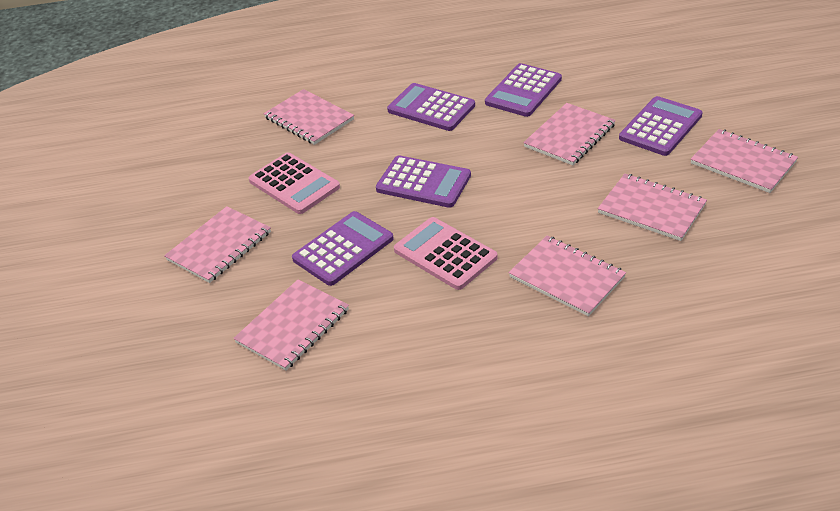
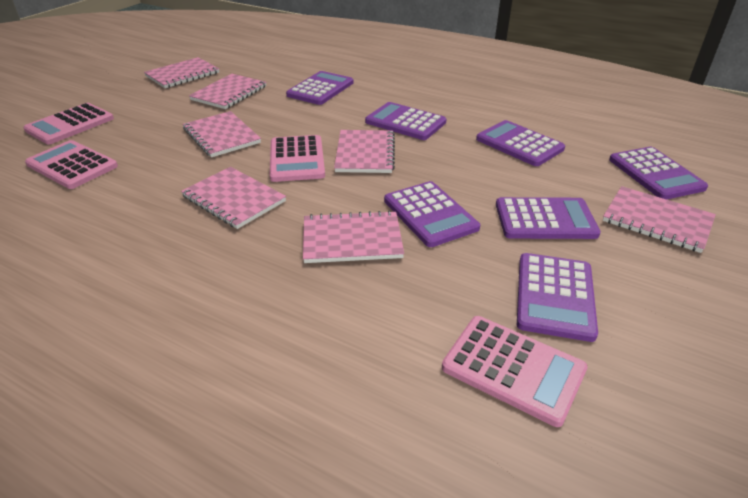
pink calculator: [249,152,340,214] [394,217,498,290] = 2 -> [23,103,114,144] [25,140,118,189] [270,135,325,182] [442,316,588,427] = 4
purple calculator: [292,211,394,286] [376,155,471,208] [387,83,475,131] [485,63,562,117] [619,96,702,156] = 5 -> [286,71,353,105] [365,102,446,140] [384,181,480,247] [476,120,565,166] [496,197,601,239] [517,253,598,342] [609,147,708,199] = 7

